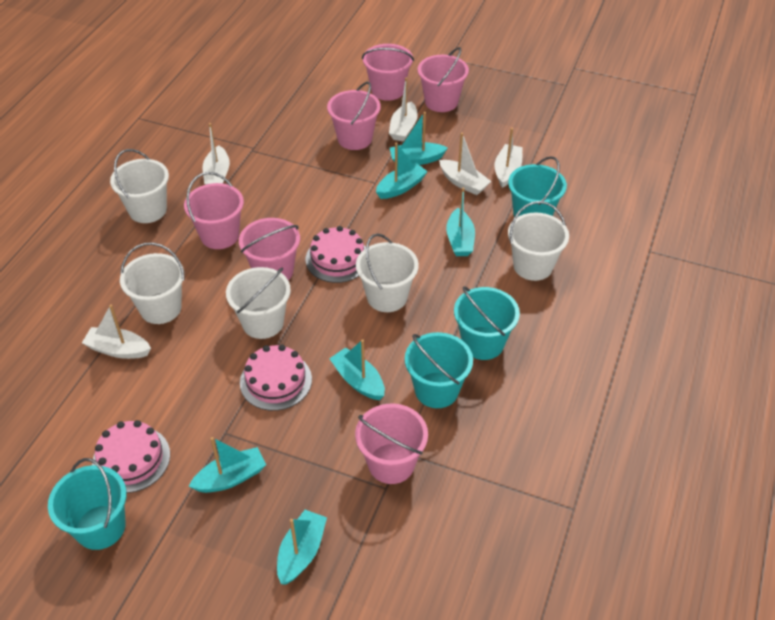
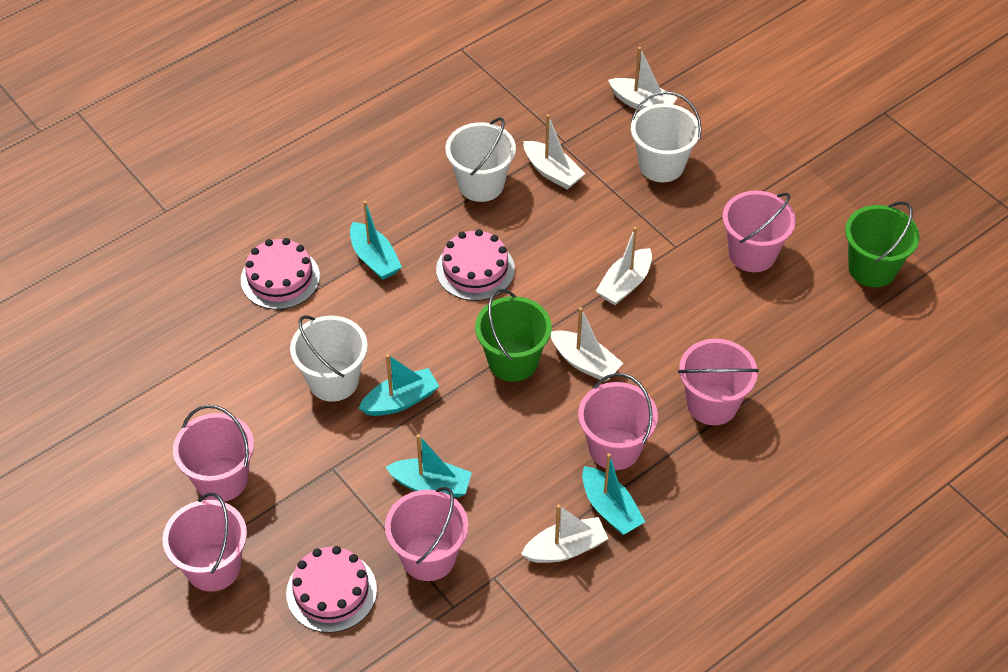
green bucket: none = 0 -> [475,289,552,382] [845,201,920,287] = 2
turquoise boat: [189,437,266,493] [277,510,327,584] [329,339,385,400] [376,143,428,199] [390,112,448,165] [446,187,475,256] = 6 -> [350,201,402,280] [359,354,439,416] [386,434,472,497] [582,453,645,535] = 4
turquoise bucket: [48,458,127,550] [405,332,473,408] [454,286,520,360] [508,156,567,217] = 4 -> none = 0
white bucket: [110,149,169,223] [120,242,185,324] [226,267,291,339] [356,233,419,312] [508,201,569,281] = 5 -> [290,315,368,402] [446,118,516,202] [631,91,702,182] = 3

